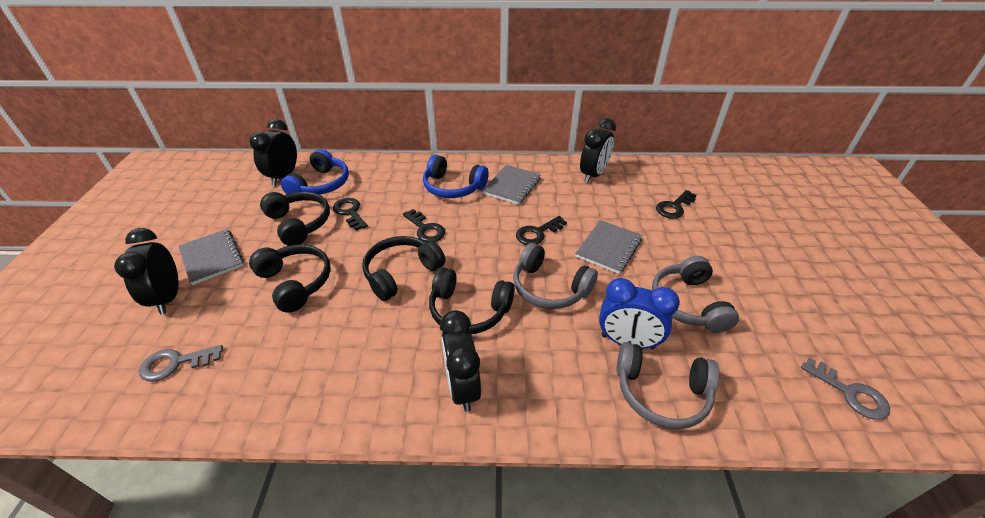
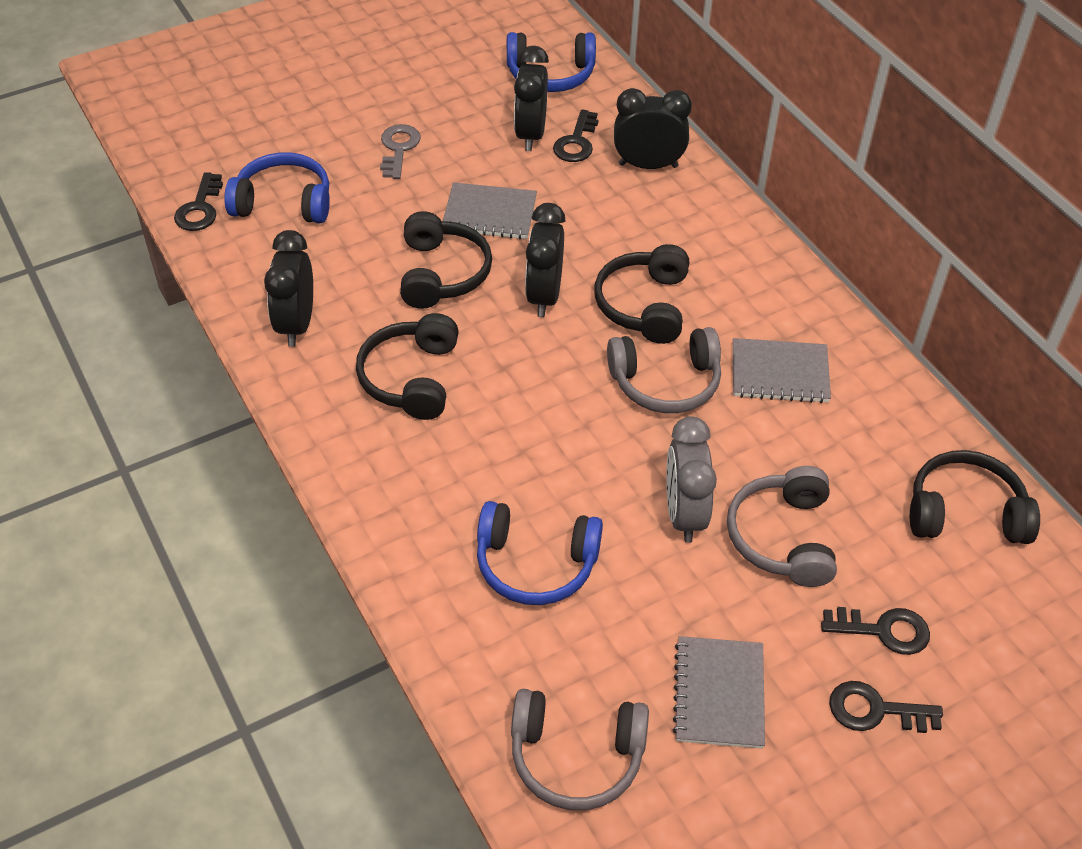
blue clock: [599,278,680,349] = 1 -> none = 0
blue headphones: [281,149,349,195] [423,155,489,198] = 2 -> [224,152,330,223] [477,501,603,605] [507,32,596,92] = 3
grey clock: none = 0 -> [666,416,717,543] = 1
grey key: [139,345,223,381] [801,358,890,420] = 2 -> [380,124,421,179] = 1

